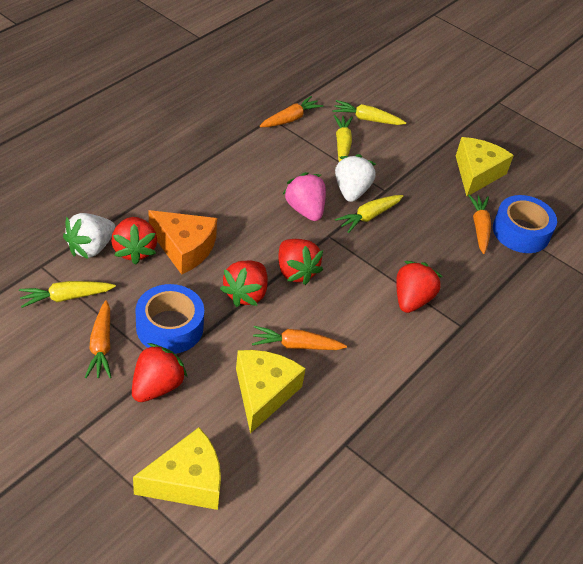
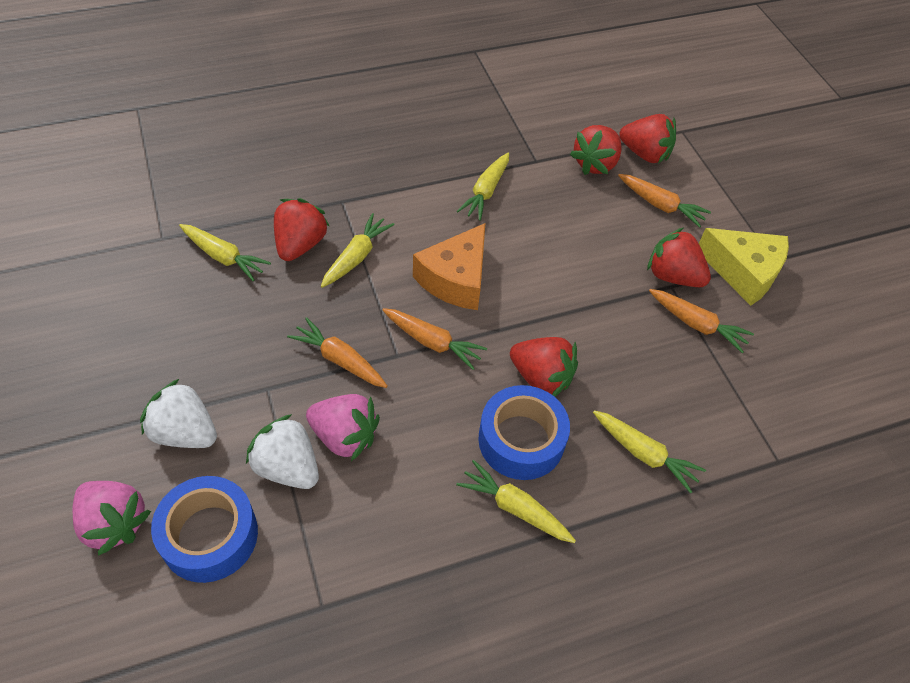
pink strawberry: [283,172,326,221] = 1 -> [73,481,151,556] [306,394,380,461] = 2
yellow carrot: [19,281,116,308] [333,100,406,125] [333,115,353,162] [335,195,403,233] = 4 -> [179,224,271,282] [321,213,394,288] [456,460,576,543] [457,153,509,221] [593,410,706,493] = 5
yellow cheese: [133,427,221,510] [236,350,306,434] [456,137,514,196] = 3 -> [699,228,789,306] = 1

